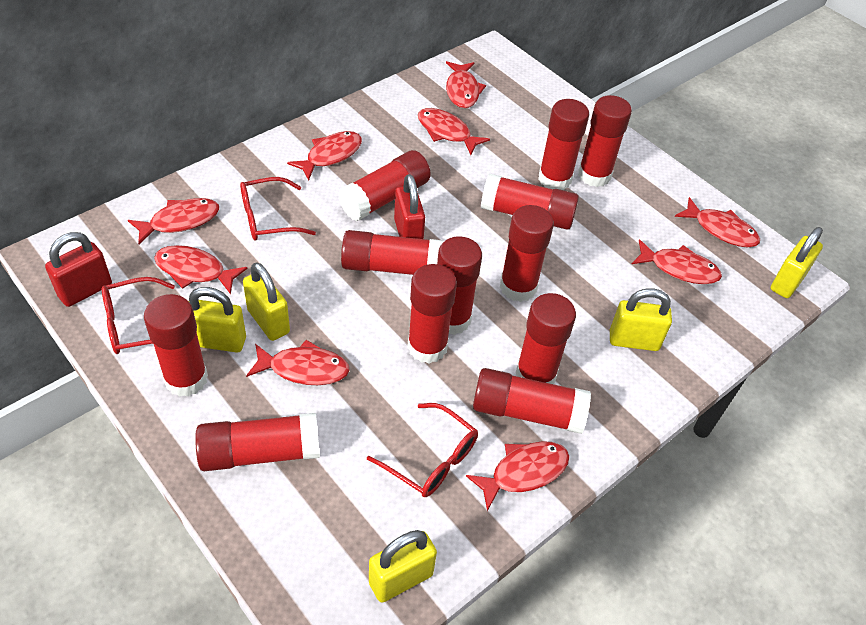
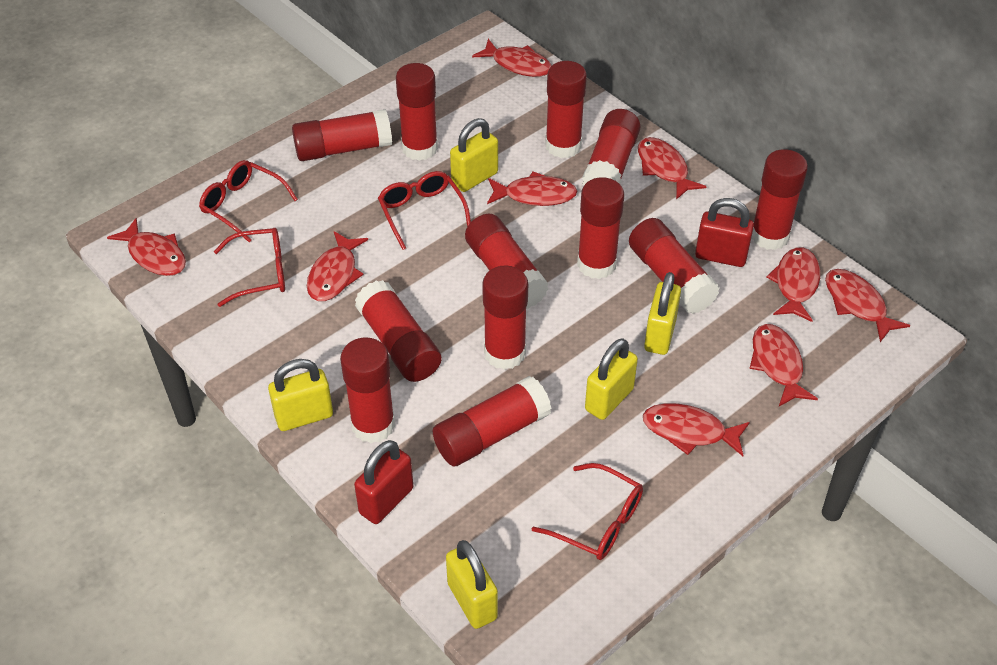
red glasses: [102,277,175,354] [240,177,316,240] [367,403,478,497] = 3 -> [199,160,298,243] [214,228,285,307] [378,171,471,250] [531,463,643,560] = 4

